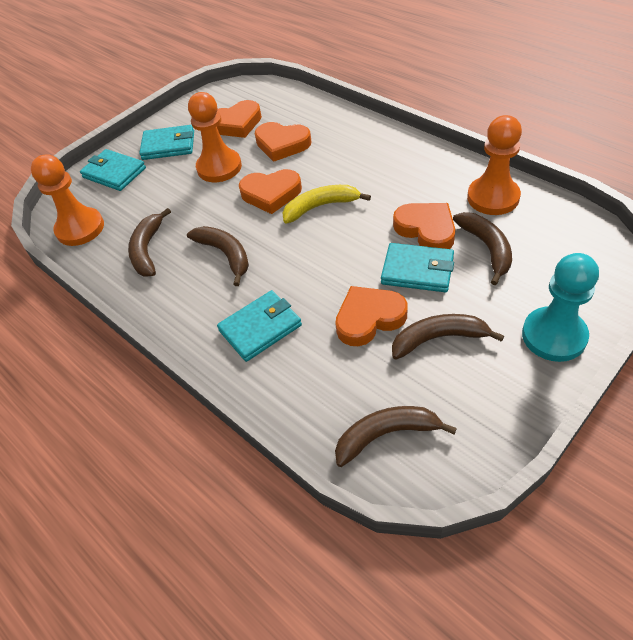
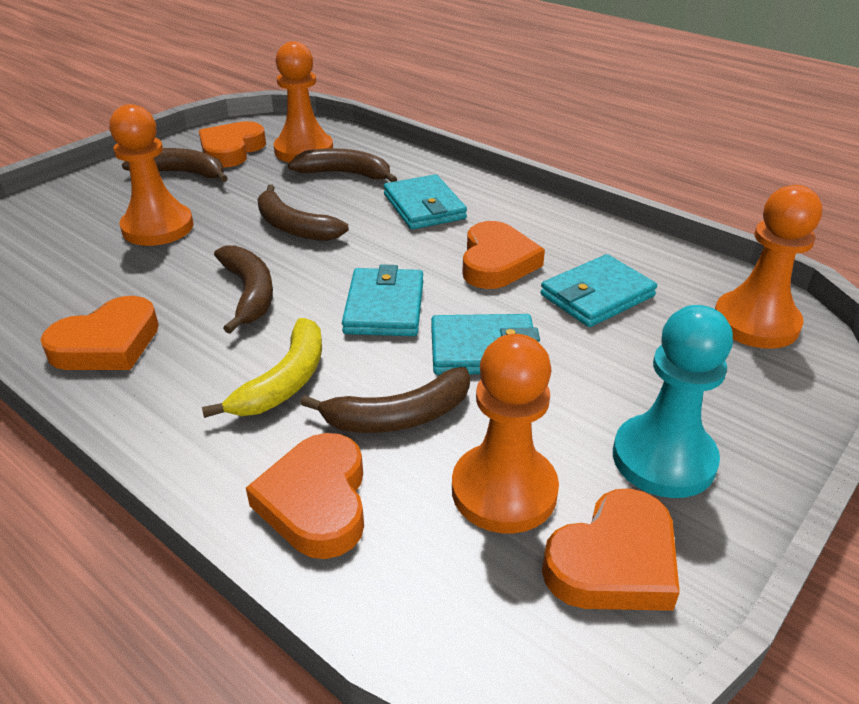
orange pawn: [31,154,104,246] [188,92,242,182] [467,115,522,215] = 3 -> [109,104,194,246] [274,41,333,163] [452,334,559,533] [715,185,822,349] = 4

